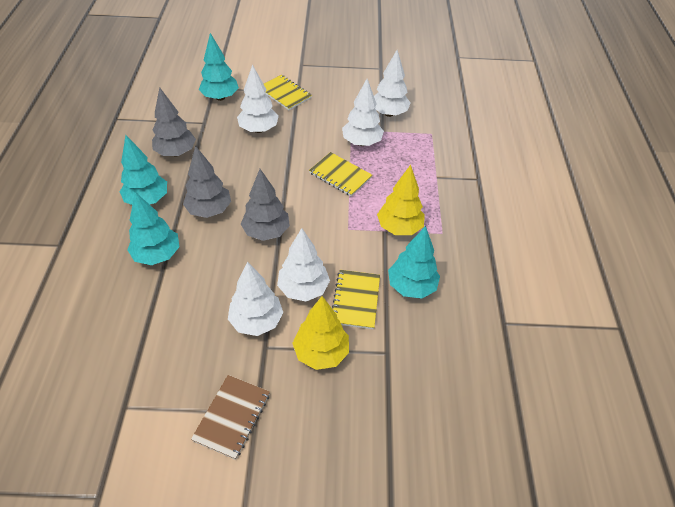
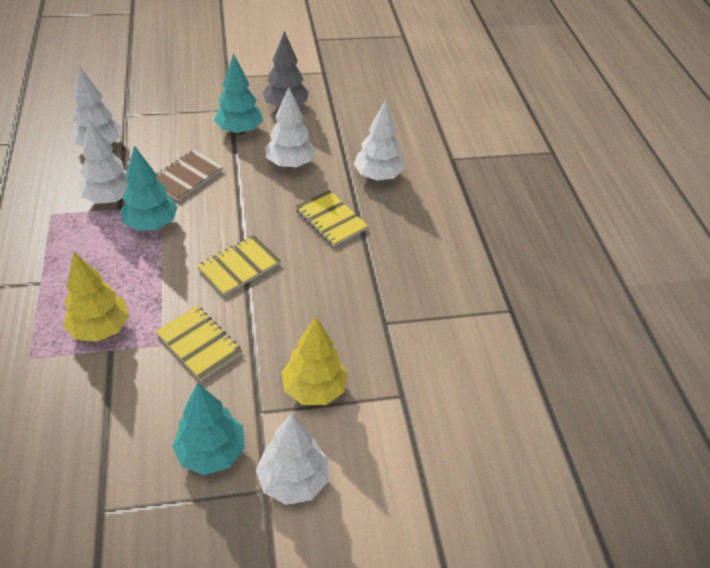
grey tree: [152,87,196,156] [183,146,231,218] [241,169,290,241] = 3 -> [262,31,309,108] = 1
turquoise tree: [120,135,167,205] [127,192,180,265] [199,33,239,101] [388,226,440,299] = 4 -> [121,145,177,231] [172,382,245,475] [214,53,263,135] = 3

